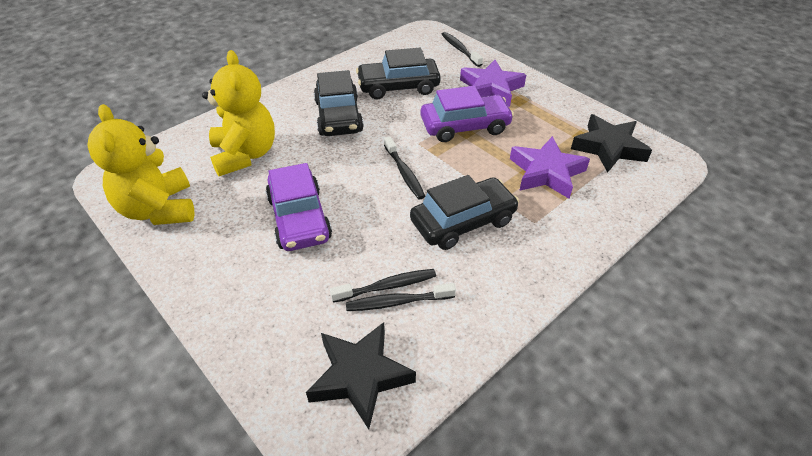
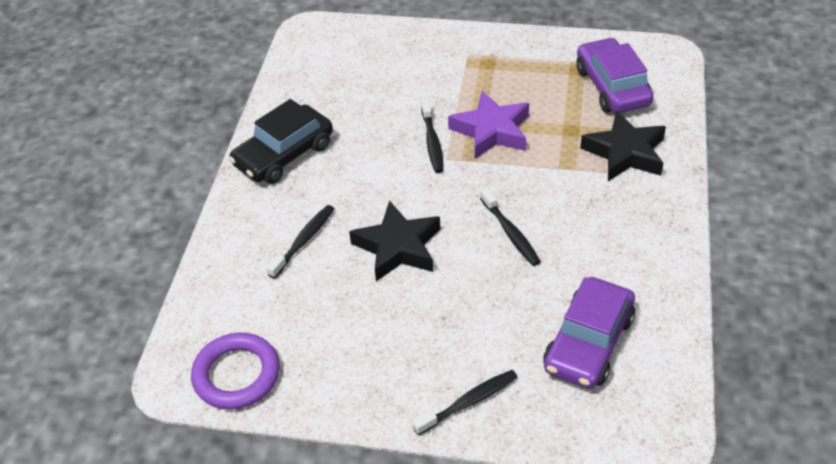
black car: [314,70,364,136] [356,48,441,100] [410,175,519,250] = 3 -> [229,99,333,184] = 1
purple ring: none = 0 -> [191,333,280,410] = 1
purple star: [460,60,526,107] [510,136,590,199] = 2 -> [448,91,529,159] = 1
yellow teddy bear: [87,104,194,225] [202,50,275,176] = 2 -> none = 0

